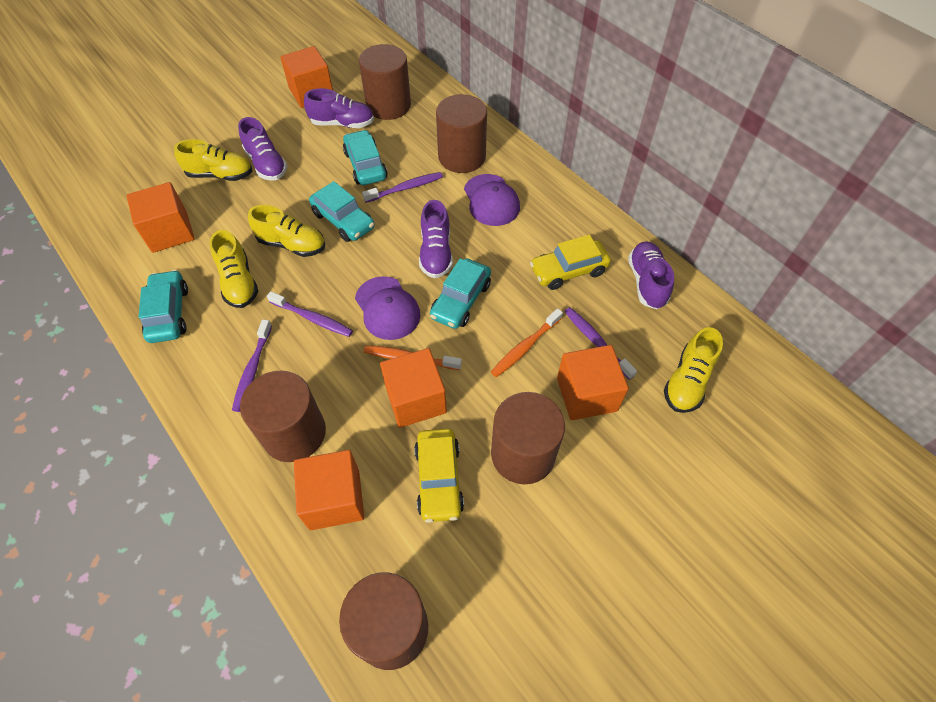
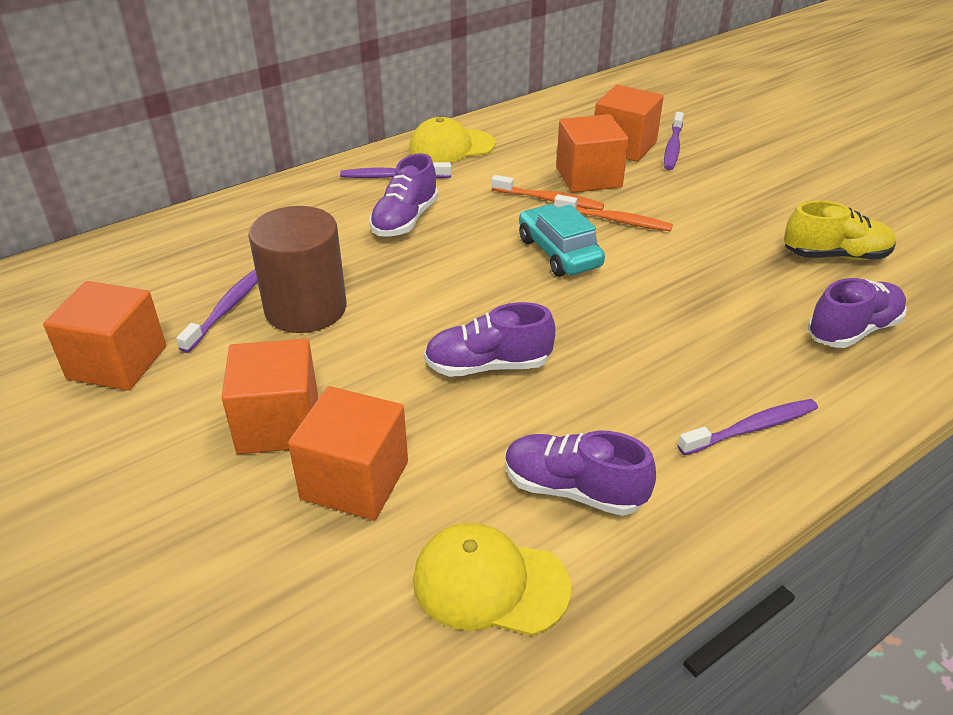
brown cylinder: [240,370,326,462] [339,572,428,670] [359,44,411,120] [436,94,487,173] [491,392,565,484] = 5 -> [248,206,347,333] = 1
purple cap: [355,276,420,340] [464,174,520,226] = 2 -> none = 0
turquoise car: [139,270,188,343] [309,181,375,242] [343,130,388,185] [430,258,491,329] = 4 -> [519,204,605,276] = 1
yellow cap: none = 0 -> [409,117,495,162] [413,523,571,636] = 2
yellow car: [414,429,464,523] [530,234,611,290] = 2 -> none = 0
yellow shoe: [174,139,252,181] [210,230,258,308] [248,205,325,257] [664,327,723,413] = 4 -> [784,201,896,260] = 1

